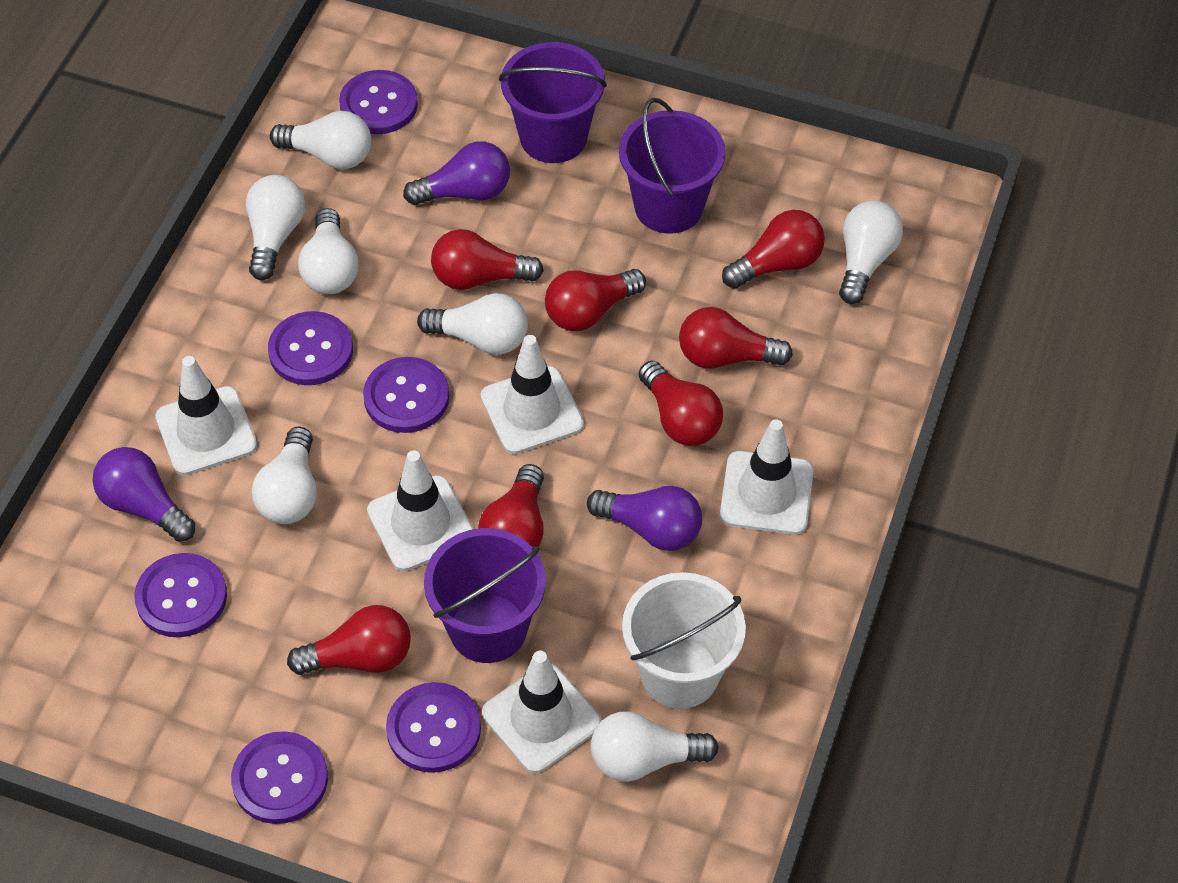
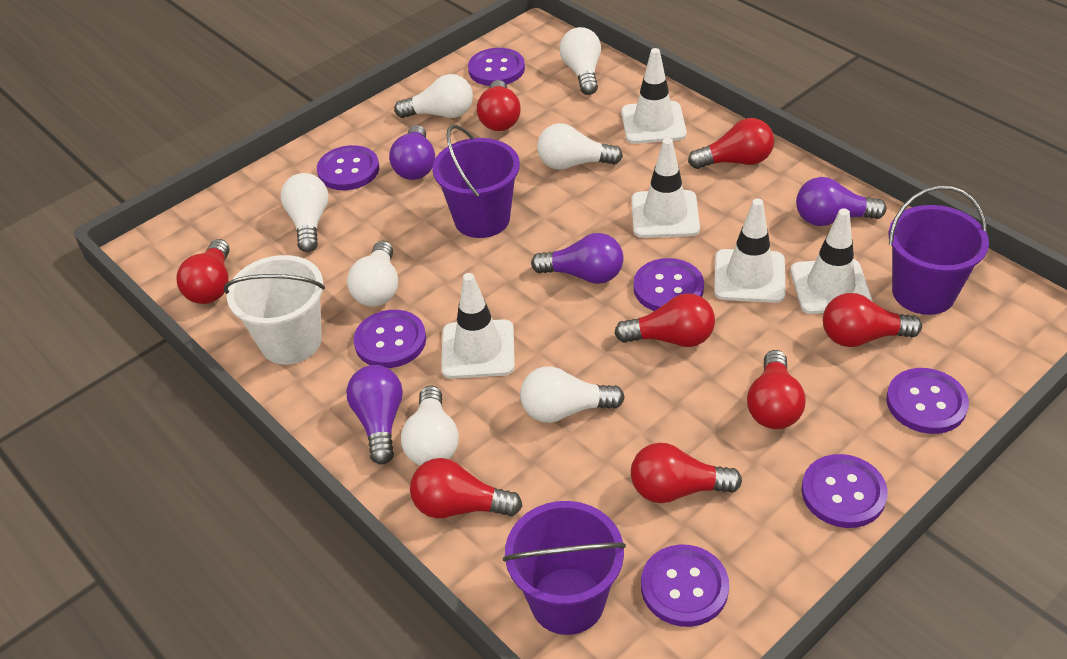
purple button: [134,553,227,638] [231,731,328,824] [268,311,353,385] [339,70,418,134] [363,357,449,433] [386,682,481,773] = 6 -> [317,145,379,190] [354,310,426,368] [468,48,525,86] [633,258,704,311] [641,544,729,627] [801,454,888,528] [886,368,969,434] = 7
purple light bulb: [92,447,196,542] [403,141,510,205] [587,486,702,551] = 3 -> [346,365,403,464] [389,125,435,180] [531,233,623,284] [796,177,886,226] = 4
red light bulb: [287,605,411,675] [431,229,544,290] [478,464,544,547] [545,269,646,331] [639,361,723,446] [679,307,793,369] [722,210,825,288] = 7 -> [176,239,230,304] [410,458,522,518] [477,80,521,131] [614,293,715,347] [631,443,742,503] [688,118,774,169] [747,350,805,429] [823,293,922,347] = 8

